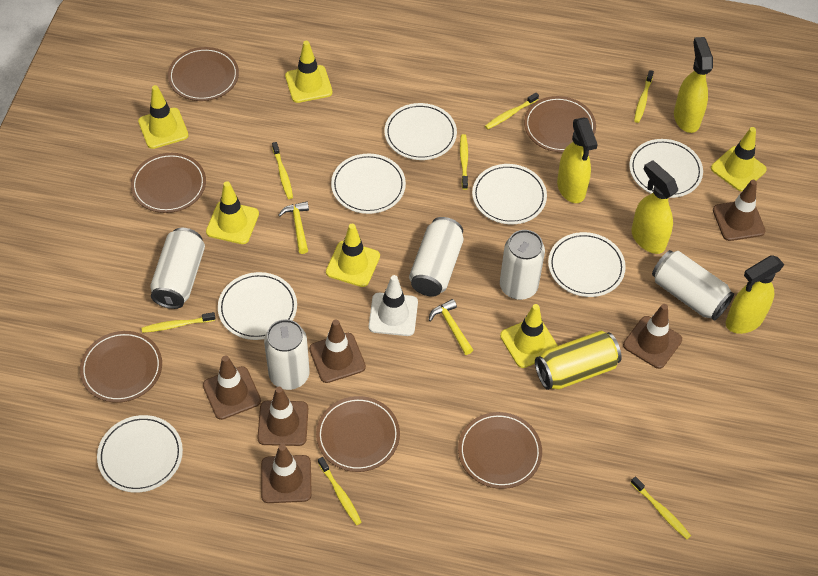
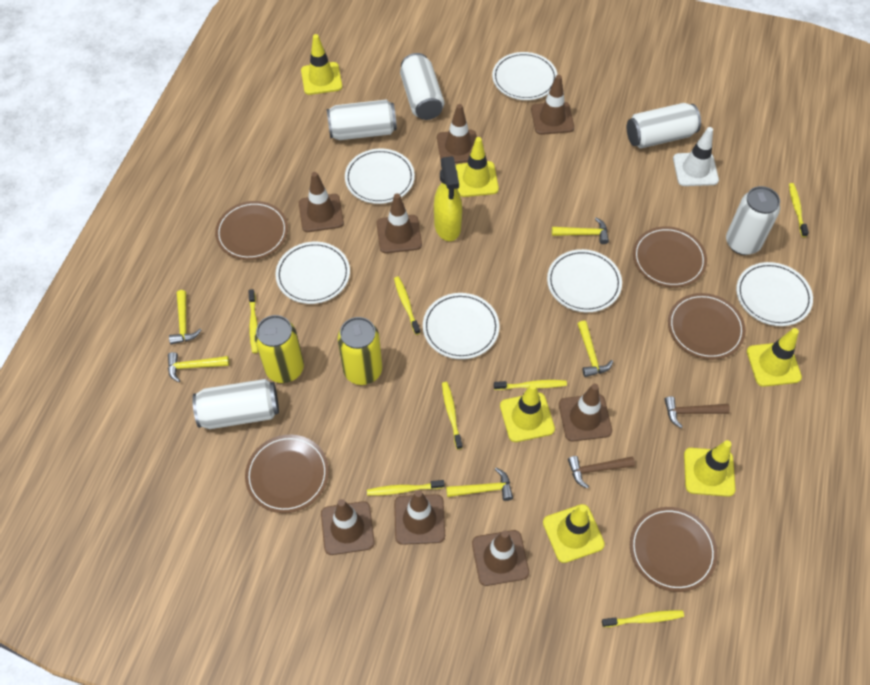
brown hammer: none = 0 -> [568,456,635,489] [664,396,730,428] = 2
brown plate: [80,331,162,403] [131,153,206,213] [168,47,239,101] [316,396,400,472] [458,412,542,489] [524,96,596,153] = 6 -> [215,201,288,260] [245,435,329,513] [630,507,718,592] [633,226,707,288] [668,293,746,360] = 5
brown traffic cone: [203,355,261,420] [257,387,308,446] [261,444,312,503] [309,319,366,383] [623,304,682,369] [713,180,766,241] = 6 -> [299,172,344,232] [321,499,375,555] [377,193,422,253] [394,490,445,545] [437,104,477,163] [472,530,529,586] [531,75,574,135] [559,384,612,441] = 8
white plate: [97,415,183,493] [218,272,297,340] [331,154,406,214] [384,103,457,160] [472,164,547,224] [548,232,626,297] [629,139,703,198] = 7 -> [275,242,350,304] [345,148,415,204] [423,293,499,359] [492,52,558,100] [547,249,622,312] [736,262,813,326] = 6
yellow can: [535,331,622,390] = 1 -> [255,315,304,383] [338,317,382,385] = 2
yellow hammer: [278,201,309,254] [429,299,473,355] = 2 -> [168,352,229,382] [169,290,201,344] [446,468,513,501] [552,218,609,244] [578,321,613,377] = 5
yellow spray bottle: [557,117,598,203] [631,160,678,254] [674,37,713,133] [726,255,785,334] = 4 -> [434,156,462,241] = 1

